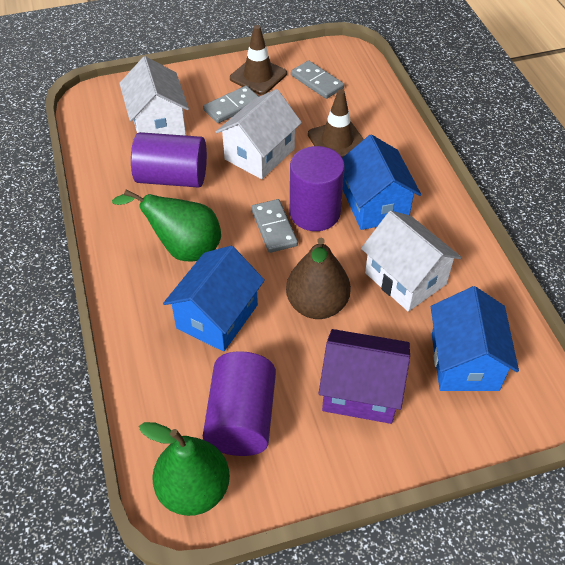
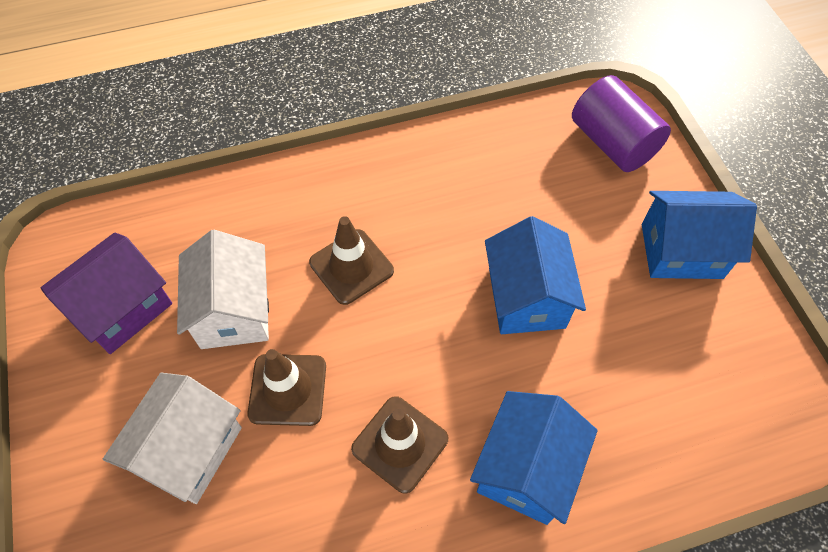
brown pear: [286,237,351,319] = 1 -> none = 0
brown traffic cone: [230,25,287,95] [308,89,364,158] = 2 -> [247,349,326,426] [309,216,394,305] [351,396,448,494] = 3
green pear: [112,189,221,261] [139,422,230,516] = 2 -> none = 0
grey domino: [203,86,259,123] [251,199,298,253] [291,60,344,99] = 3 -> none = 0
purple cylinder: [131,132,207,188] [203,351,276,456] [290,146,345,231] = 3 -> [572,75,671,172] = 1
white house: [119,56,189,135] [216,89,302,179] [361,211,462,312] = 3 -> [103,373,242,504] [177,230,269,349] = 2

